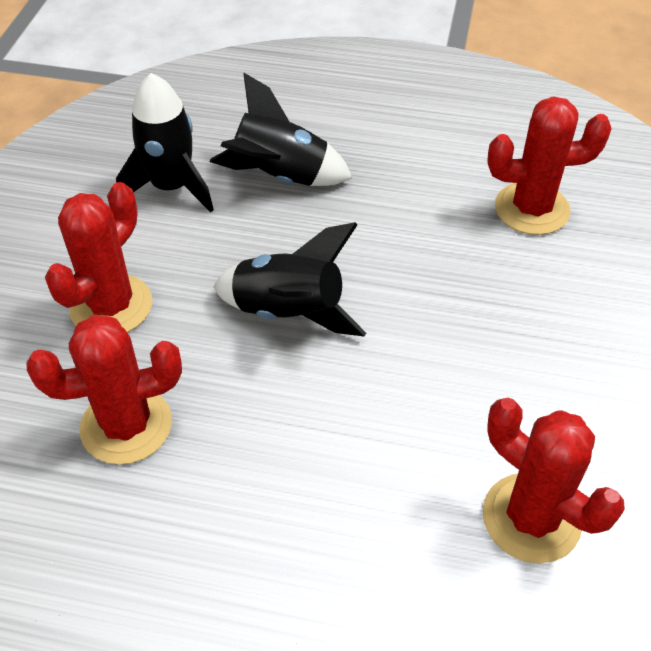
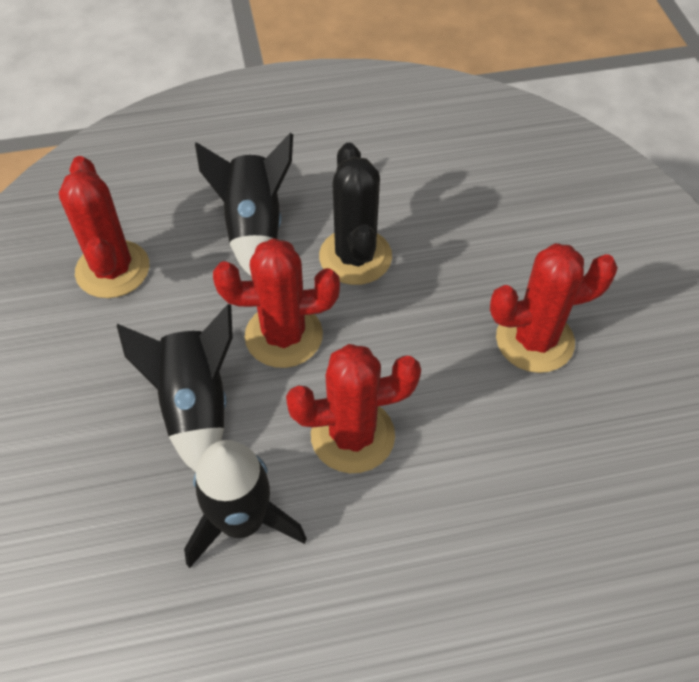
black cactus: none = 0 -> [319,143,392,285] = 1

